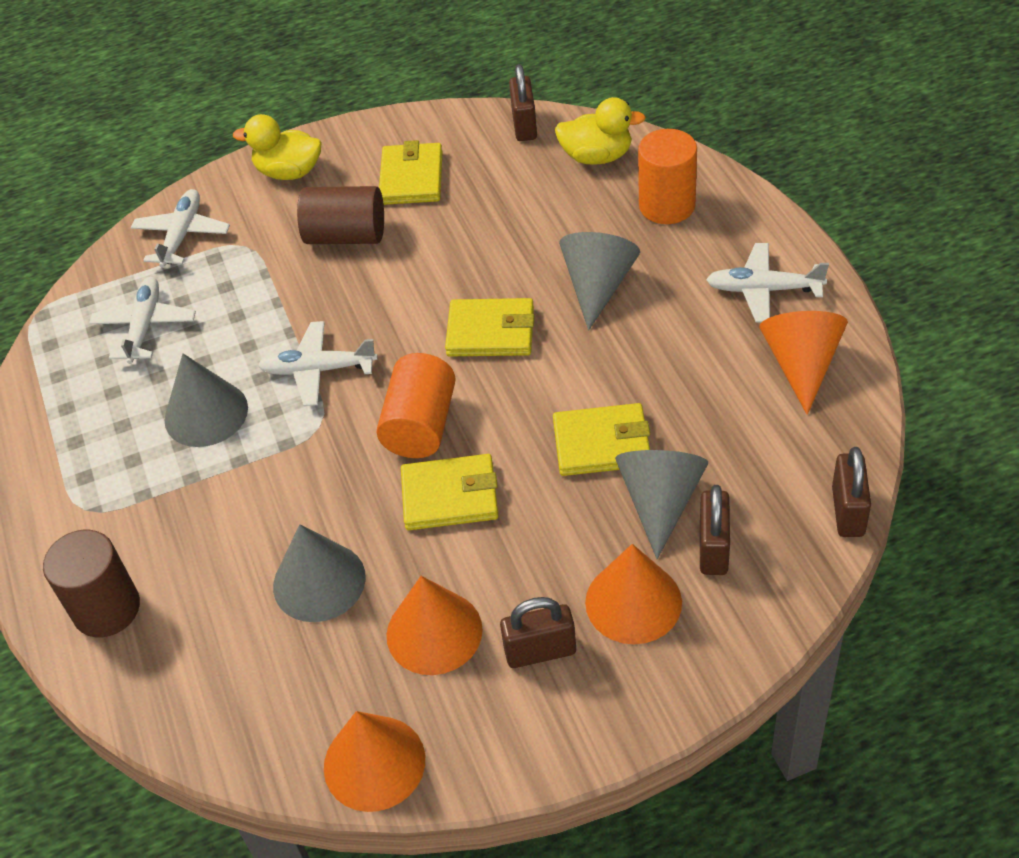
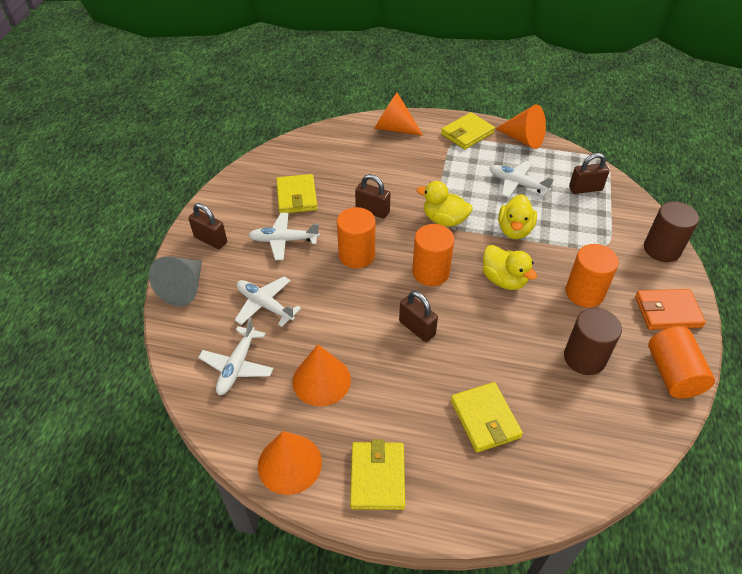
grey cone: [164,354,248,447] [273,524,366,622] [559,232,640,331] [615,450,708,559] = 4 -> [149,256,202,306] = 1
orange cylinder: [376,353,456,458] [638,129,697,224] = 2 -> [337,207,375,269] [412,224,454,286] [566,244,619,307] [648,327,715,398] = 4
orange wallet: none = 0 -> [635,289,706,330] = 1
yellow duck: [233,114,321,180] [555,97,646,165] = 2 -> [417,181,473,227] [483,245,537,290] [498,194,537,239] = 3

